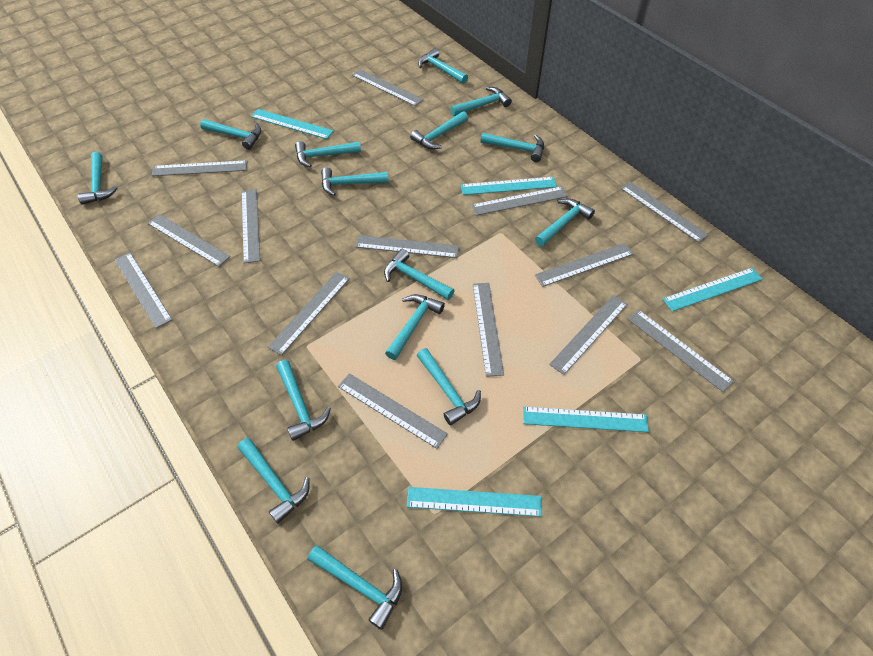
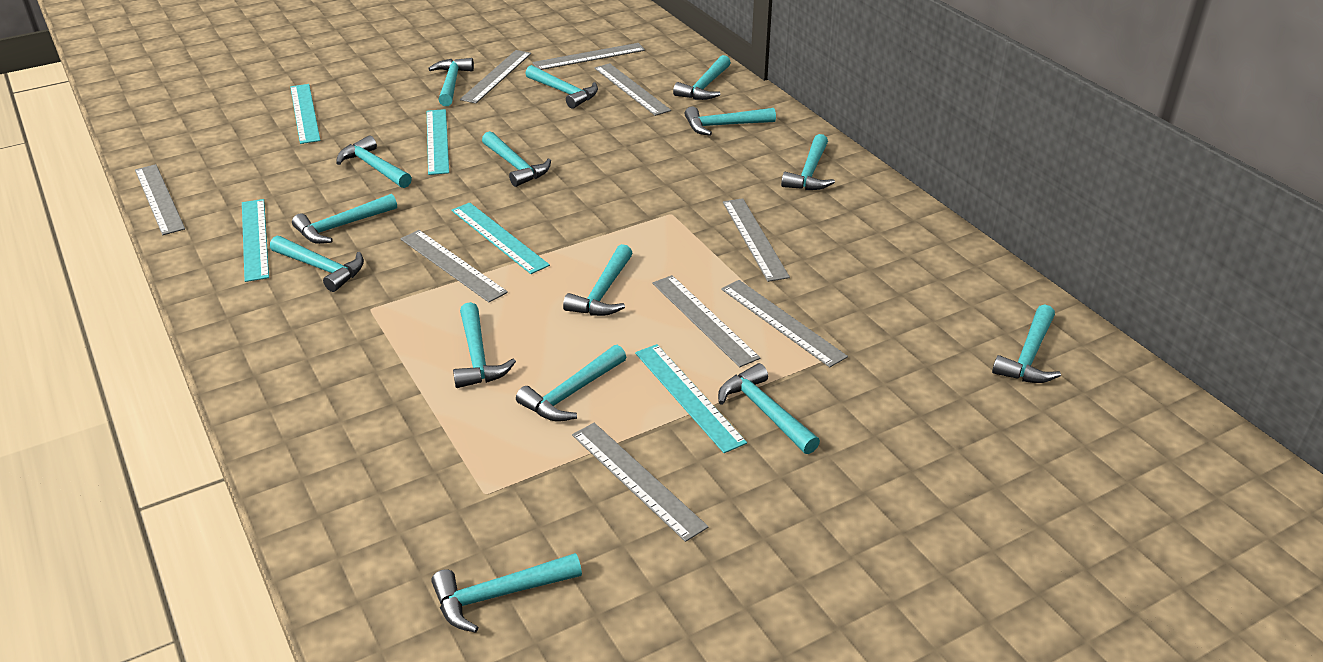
grey ruler: [115,252,172,328] [148,214,230,267] [151,160,247,176] [242,189,260,264] [268,272,350,355] [338,373,448,449] [352,69,423,106] [355,235,459,258] [472,186,568,216] [473,283,504,377] [535,243,633,287] [549,295,627,375] [620,182,708,243] [628,310,734,392] = 14 -> [135,164,185,235] [401,230,508,302] [460,50,531,103] [532,43,645,70] [572,423,708,542] [594,63,671,116] [652,275,760,367] [721,280,848,367] [723,198,790,282] = 9

